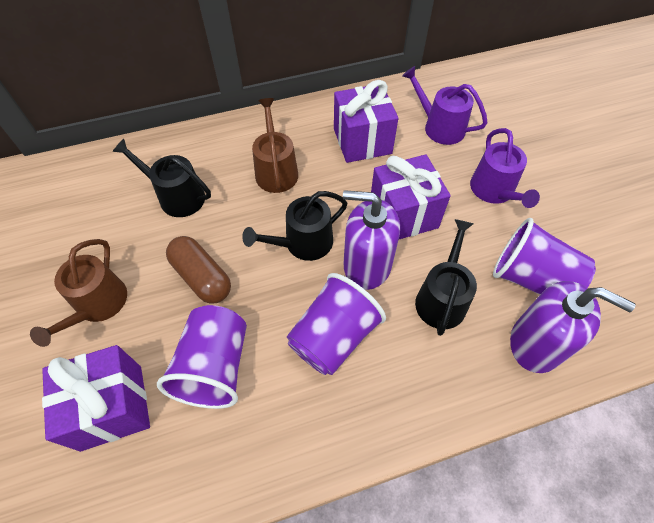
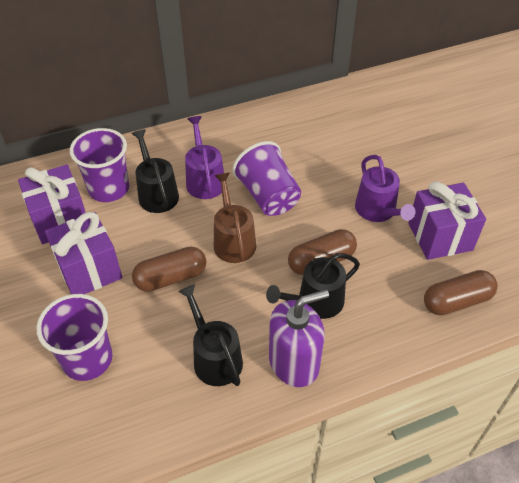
brown capsule: [166,236,231,304] = 1 -> [132,247,206,292] [288,229,357,275] [424,270,498,316] = 3
brown watering can: [30,239,127,347] [252,98,298,193] = 2 -> [214,173,256,263] = 1
purple soap dispenser: [343,190,400,290] [510,281,636,373] = 2 -> [269,290,329,387] = 1

